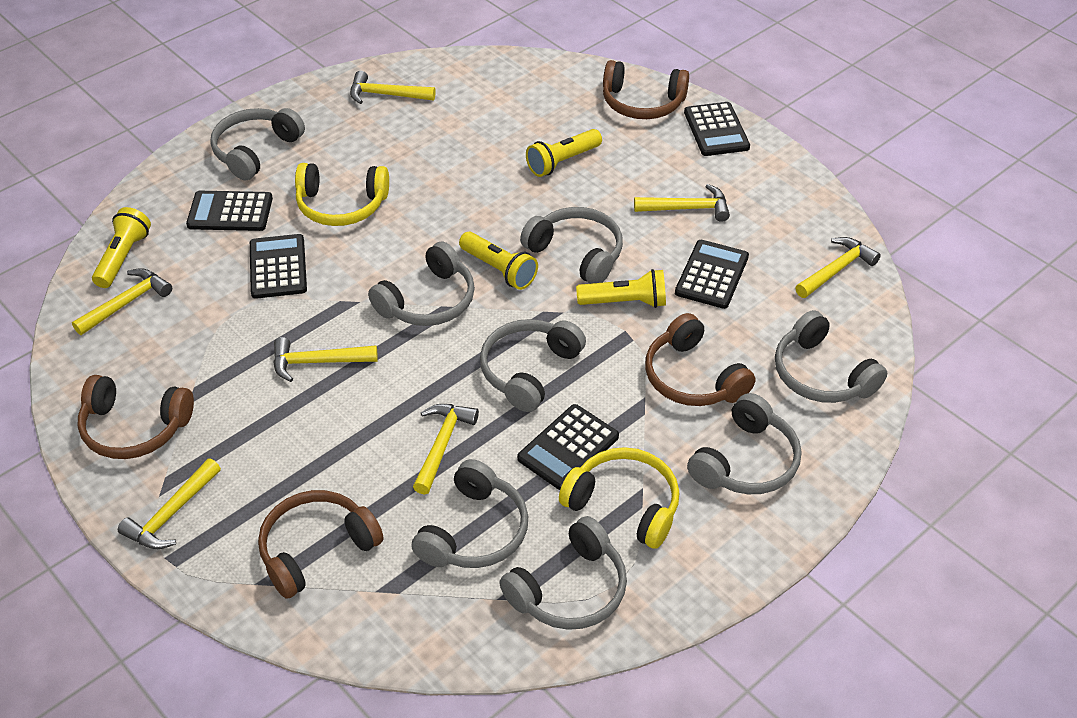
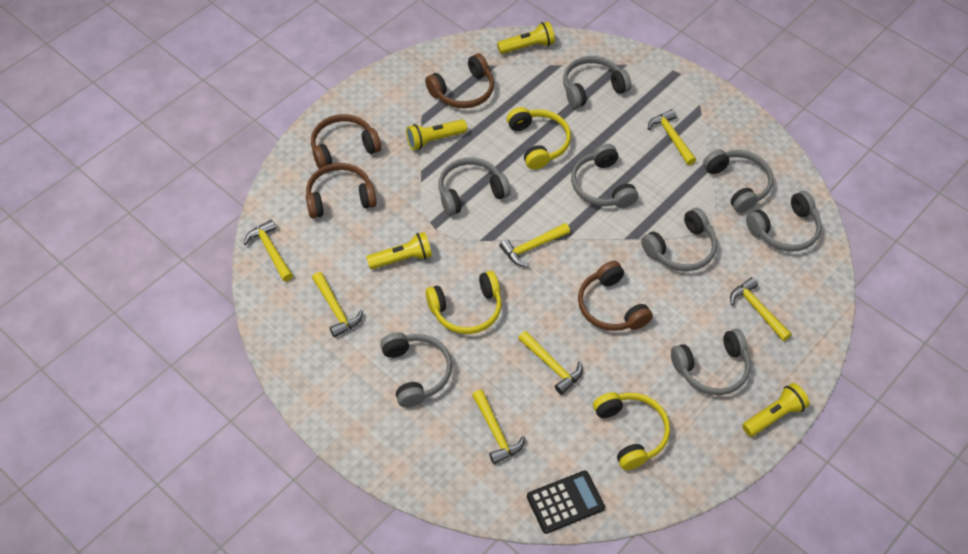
black calculator: [186,191,273,231] [250,234,307,299] [517,404,619,490] [675,240,749,309] [684,102,750,156] = 5 -> [527,471,605,534] = 1
yellow headphones: [295,163,389,226] [559,447,679,549] = 2 -> [426,271,502,334] [507,107,571,170] [593,392,670,470] = 3

